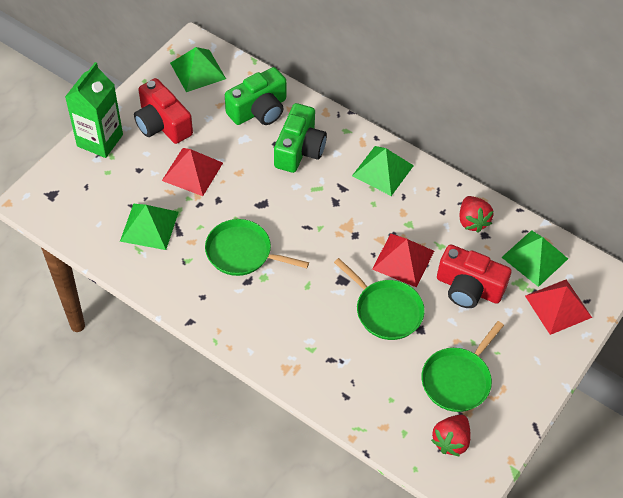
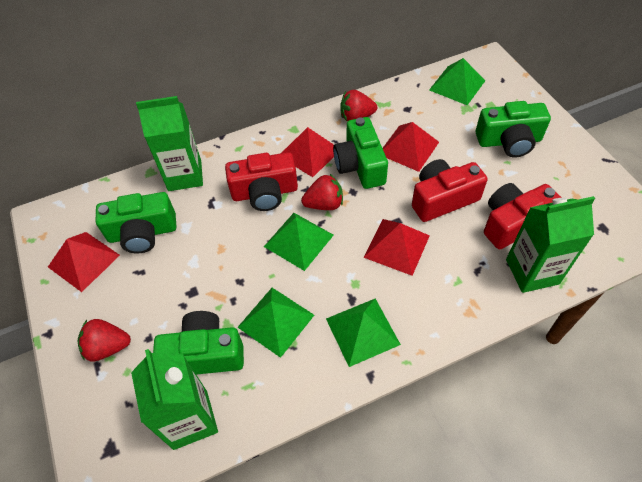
green camera: [225,67,287,125] [274,103,327,173] = 2 -> [96,192,176,253] [153,311,244,375] [333,117,388,189] [476,101,551,157] = 4
green carton: [65,62,123,158] = 1 -> [131,349,218,450] [136,96,203,191] [506,196,595,293] = 3
green pan: [205,219,309,276] [334,258,425,340] [422,321,504,412] = 3 -> none = 0
red camera: [134,78,193,144] [437,244,511,308] = 2 -> [225,152,298,211] [412,159,487,222] [484,183,562,249] = 3
red pyramid: [162,148,223,196] [372,234,434,288] [525,279,592,335] = 3 -> [48,232,120,292] [282,127,334,177] [363,219,430,276] [383,122,439,172] = 4
red strawberry: [431,415,471,457] [459,196,493,233] = 2 -> [78,319,131,362] [301,174,343,210] [340,90,377,122] = 3

